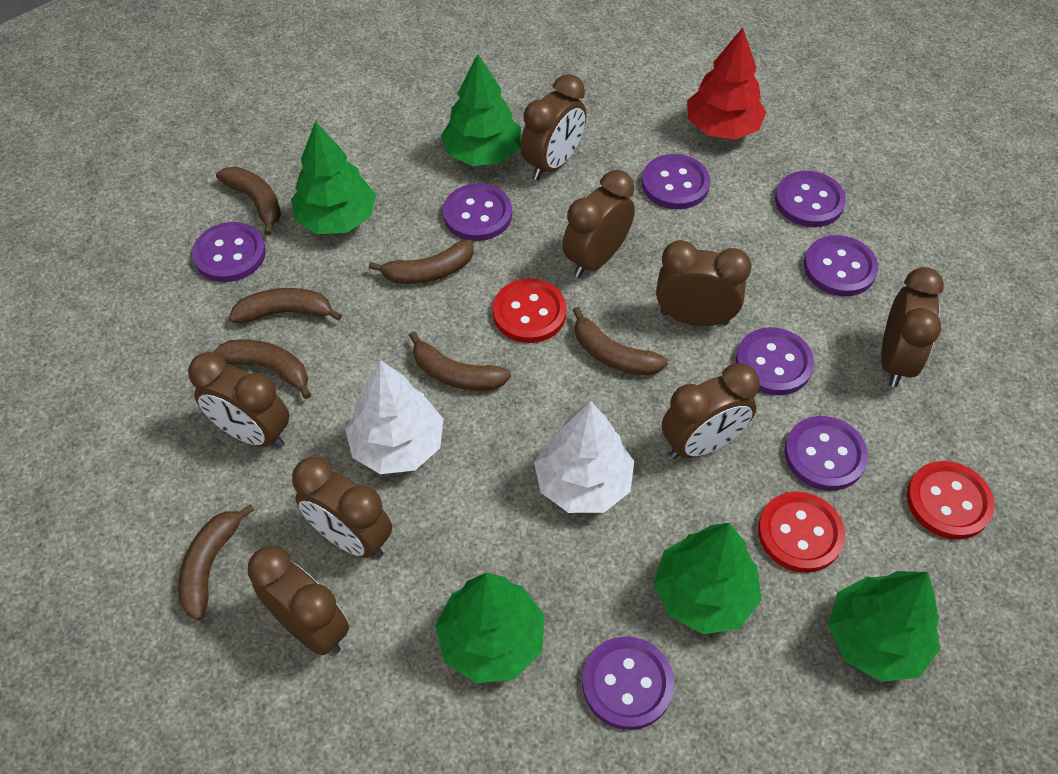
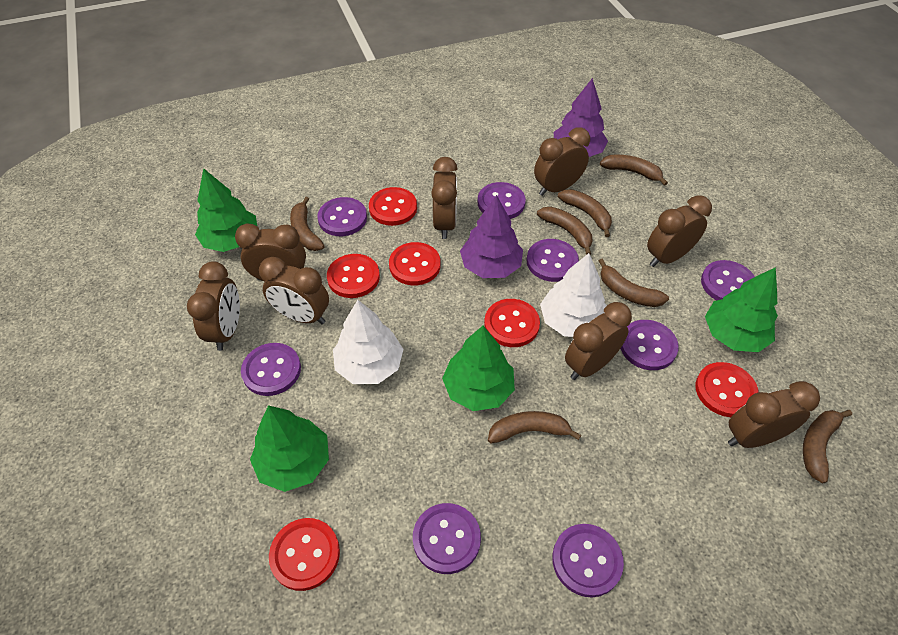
green tree: [291,121,376,234] [435,573,544,683] [441,54,521,166] [653,523,761,634] [828,571,940,682] = 5 -> [195,168,257,252] [250,405,329,492] [442,326,515,411] [705,267,778,352] = 4
purple tree: none = 0 -> [460,195,523,278] [554,78,608,157] = 2
red button: [493,279,567,343] [758,491,845,573] [907,461,995,540] = 3 -> [269,518,340,591] [327,254,380,298] [369,187,417,226] [389,242,441,286] [484,299,540,347] [695,362,759,417] = 6
red tree: [687,27,766,140] = 1 -> none = 0

